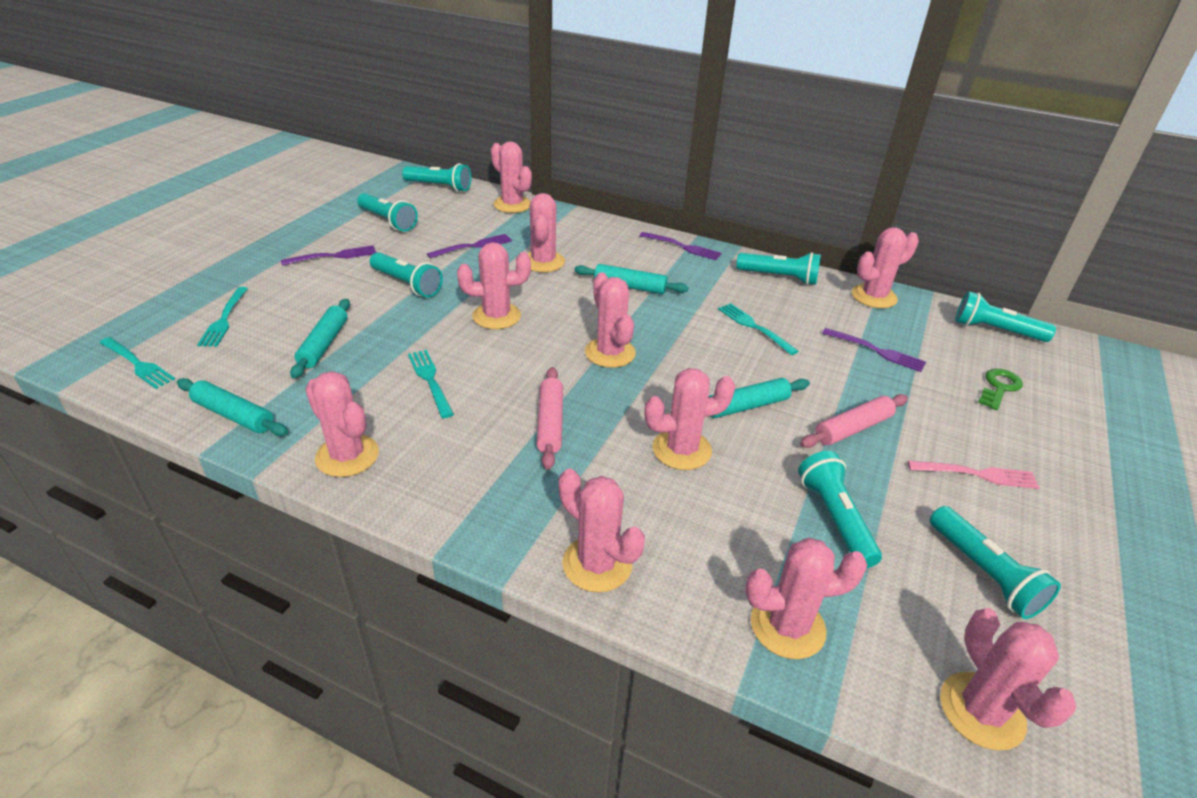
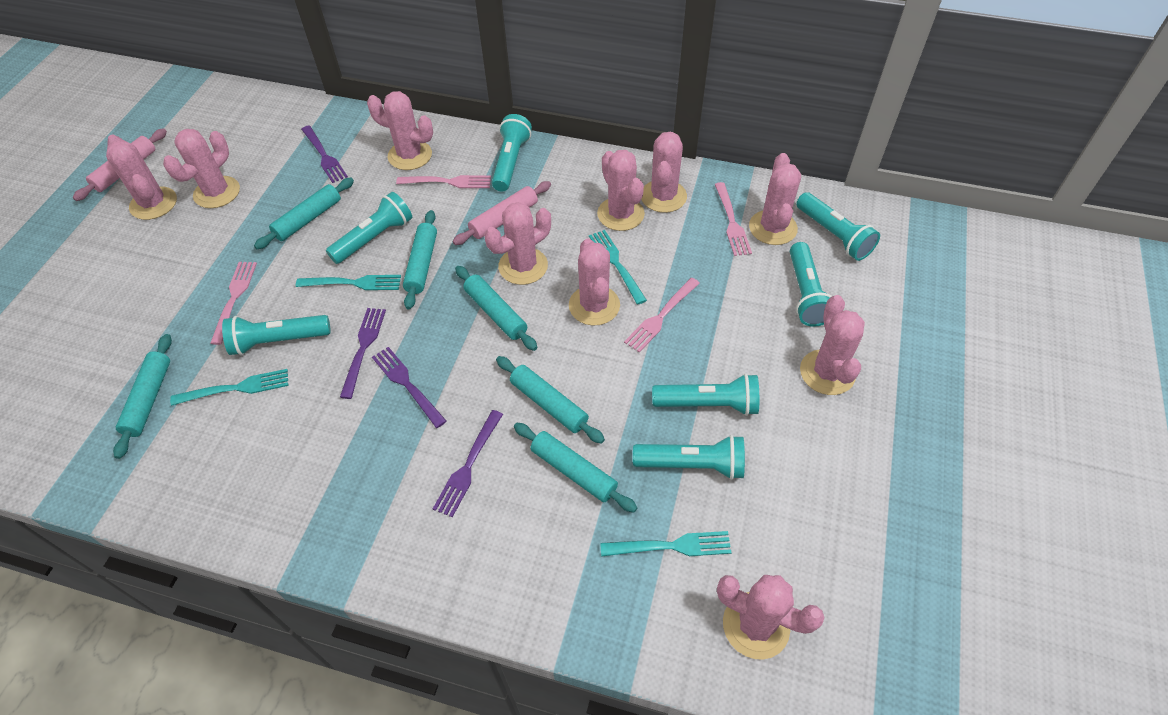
green key: [978,369,1023,410] = 1 -> none = 0
pink fork: [908,461,1040,489] = 1 -> [210,262,257,345] [396,175,491,188] [624,278,700,353] [715,182,752,256] = 4
turquoise rolling pin: [177,378,288,436] [290,299,350,379] [574,264,688,294] [708,378,810,418] = 4 -> [113,334,172,459] [254,178,354,249] [403,210,437,310] [455,266,537,351] [496,356,605,444] [514,423,637,513] = 6

